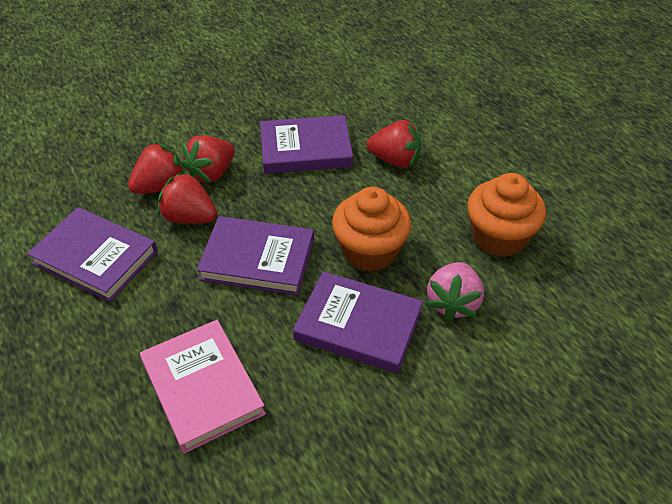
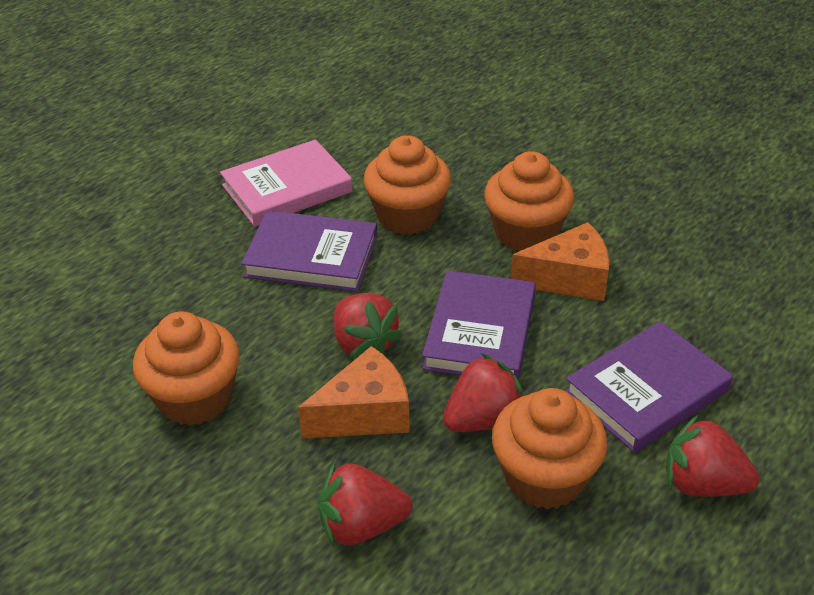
orange cheese: none = 0 -> [298,346,410,438] [511,222,610,301] = 2
orange cupcake: [332,187,411,271] [467,173,546,257] = 2 -> [133,312,240,426] [363,135,451,235] [484,151,574,251] [492,388,607,509] = 4
pink strawberry: [426,262,484,322] = 1 -> none = 0
purple book: [27,207,158,302] [196,216,314,295] [260,115,353,174] [293,271,423,373] = 4 -> [241,210,377,292] [422,270,536,380] [565,321,733,453] = 3

